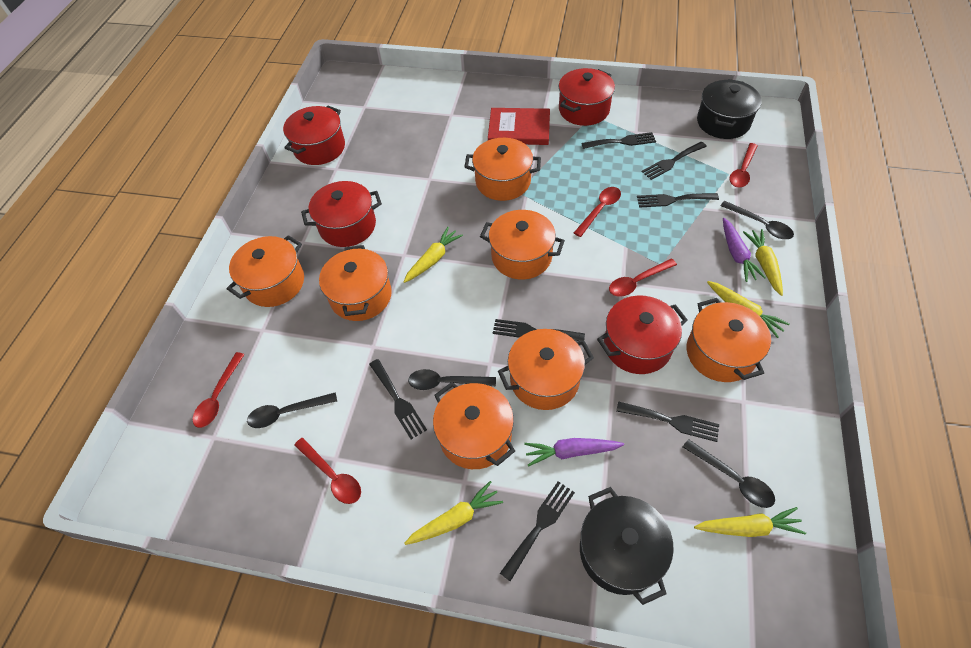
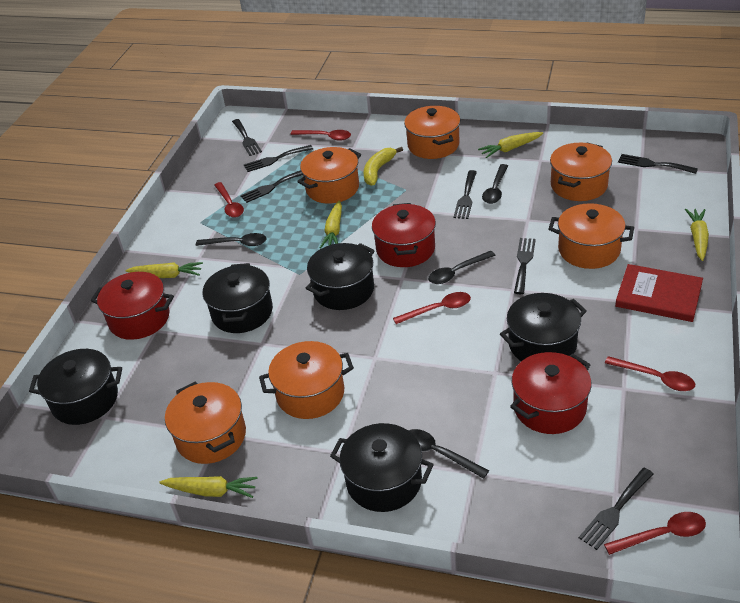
black pot: [580,487,674,605] [697,79,762,139] = 2 -> [29,349,122,425] [203,263,273,333] [306,243,375,310] [330,423,434,512] [500,293,587,361] = 5
orange pot: [227,235,304,307] [319,245,392,321] [433,382,515,469] [464,138,541,201] [480,210,565,280] [498,329,594,410] [687,298,771,382] = 7 -> [165,382,246,464] [259,341,354,419] [297,147,361,204] [404,106,460,159] [549,203,634,269] [550,142,612,201] = 6
purple carrot: [524,438,624,467] [723,218,766,282] = 2 -> none = 0
red pot: [283,106,345,165] [301,181,382,247] [559,68,615,126] [597,296,688,374] = 4 -> [91,272,174,340] [372,203,436,267] [510,352,592,434] = 3
yellow banana: none = 0 -> [363,147,403,186] = 1

